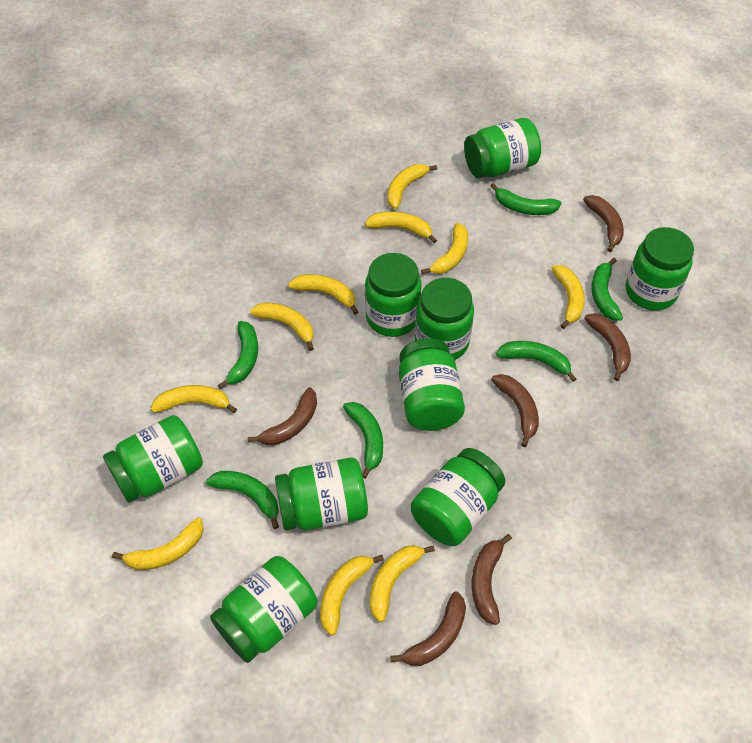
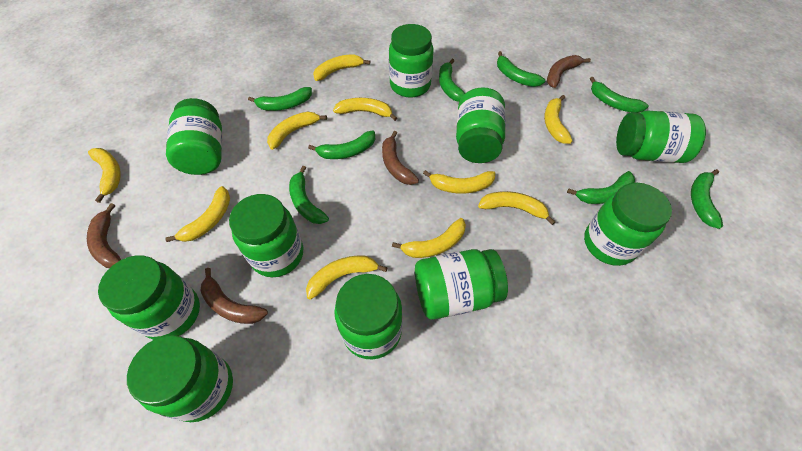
brown banana: [248,387,317,445] [390,591,466,666] [472,534,512,625] [491,374,539,447] [583,195,624,252] [584,313,631,381] = 6 -> [87,203,121,268] [200,268,268,324] [382,131,419,185] [547,55,591,88] = 4
green banana: [206,471,279,529] [218,321,258,389] [343,402,383,479] [490,183,562,215] [496,341,576,382] [591,258,623,321] = 6 -> [248,87,312,111] [289,166,329,224] [308,130,375,159] [439,59,465,102] [497,51,545,87] [567,171,635,204] [590,77,649,113] [691,169,723,229] = 8
green jar: [103,415,203,503] [210,556,317,663] [275,458,368,530] [365,253,421,337] [399,338,465,431] [411,448,505,546] [415,278,474,360] [464,118,541,178] [626,227,694,310] = 9 -> [98,255,200,340] [127,335,233,422] [166,98,222,175] [229,194,303,277] [334,274,403,359] [389,24,434,98] [415,249,508,320] [456,87,506,163] [584,183,672,266] [616,111,706,163] = 10

